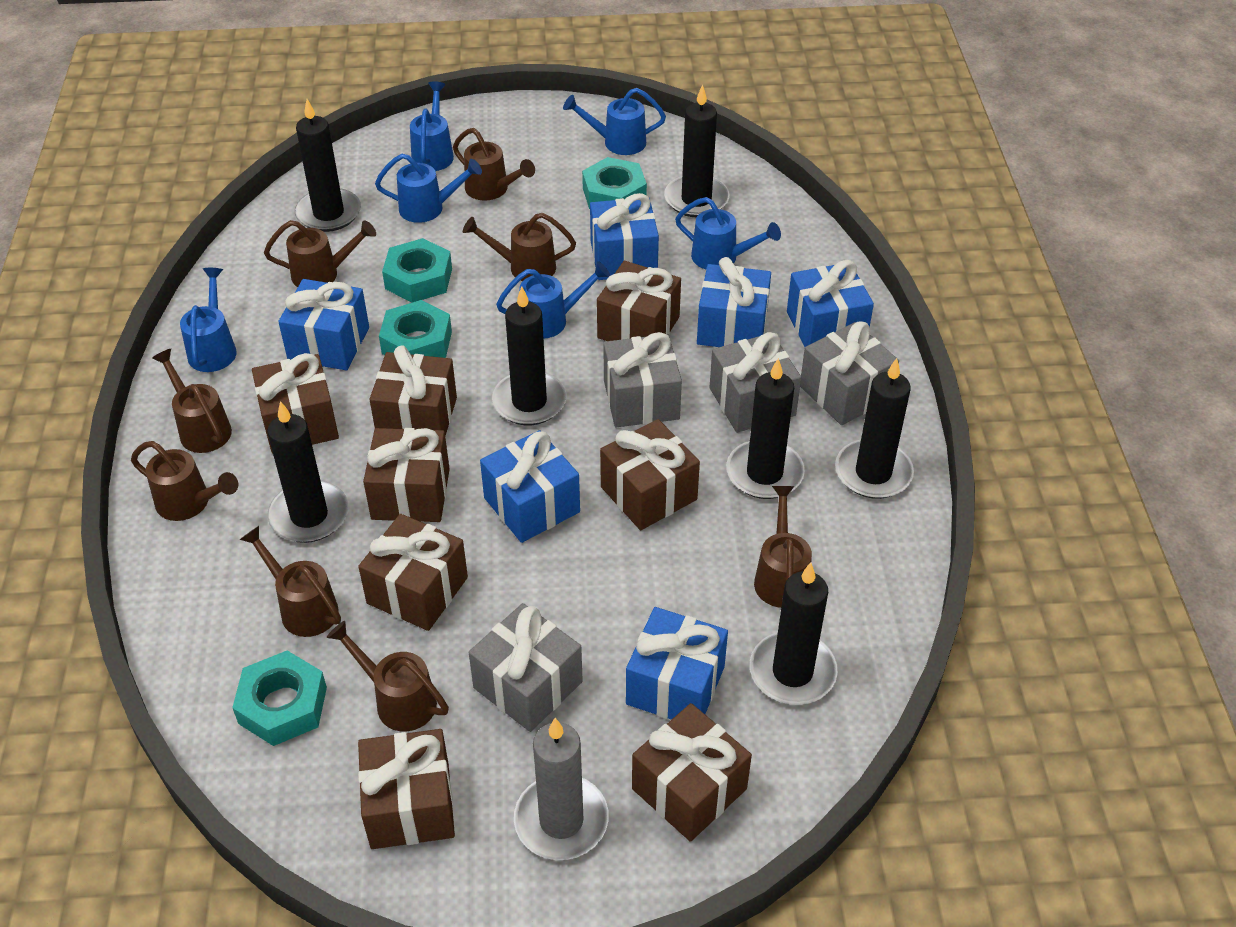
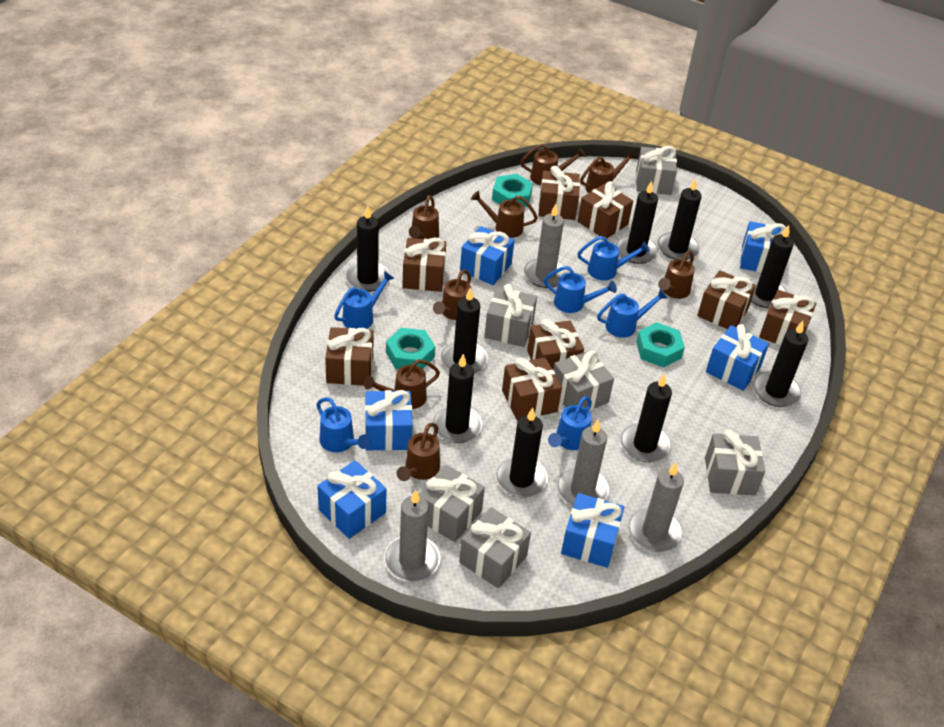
black candle: [267,401,348,543] [295,99,361,232] [492,286,567,425] [664,84,729,217] [726,358,805,499] [750,562,838,705] [835,358,914,499] = 7 -> [345,206,390,292] [432,354,482,443] [440,288,488,374] [496,408,548,498] [616,181,658,264] [621,374,672,462] [657,178,702,260] [750,225,794,308] [753,321,808,407] = 9
grey candle: [514,718,609,860] = 1 -> [384,490,441,582] [524,204,567,288] [557,419,609,506] [628,463,684,552] = 4
grey gift: [469,603,583,732] [603,332,682,427] [710,332,801,433] [800,321,899,425] = 4 -> [418,465,485,542] [459,507,531,588] [484,284,537,347] [553,350,614,411] [636,146,677,195] [705,429,765,495] = 6
turquoise nut: [232,651,327,746] [379,300,452,358] [382,238,452,303] [582,157,647,209] = 4 -> [386,328,435,369] [492,174,533,207] [636,322,685,367] = 3

